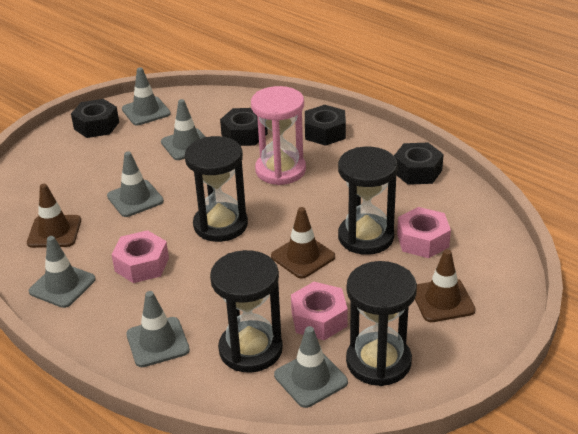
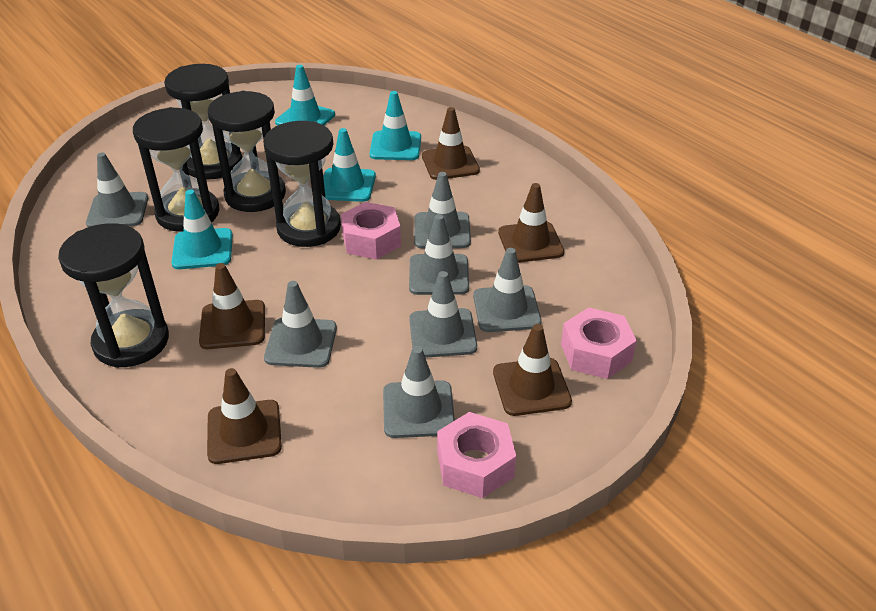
black hourglass: [185,136,248,242] [210,250,283,373] [338,147,398,255] [346,261,417,386] = 4 -> [58,223,169,368] [133,107,219,232] [164,64,242,180] [208,91,286,212] [263,121,341,247] = 5
black nut: [71,99,119,138] [220,108,268,146] [305,105,346,146] [394,143,444,185] = 4 -> none = 0
brown traffic cone: [27,184,81,248] [271,207,335,279] [415,249,476,322] = 3 -> [199,263,265,349] [207,368,282,464] [422,107,480,180] [493,324,572,416] [498,183,564,263] = 5
grey traffic cone: [29,236,96,308] [107,151,164,217] [122,67,171,125] [126,291,190,367] [161,99,205,160] [274,326,348,408] = 6 -> [86,153,148,227] [264,281,337,368] [383,346,455,438] [409,214,469,295] [409,271,477,358] [414,172,471,249] [473,248,542,332] = 7
pink hourglass: [251,86,306,185] = 1 -> none = 0
turquoise traffic cone: none = 0 -> [172,190,233,269] [275,65,335,126] [323,128,376,202] [370,91,421,160] = 4

